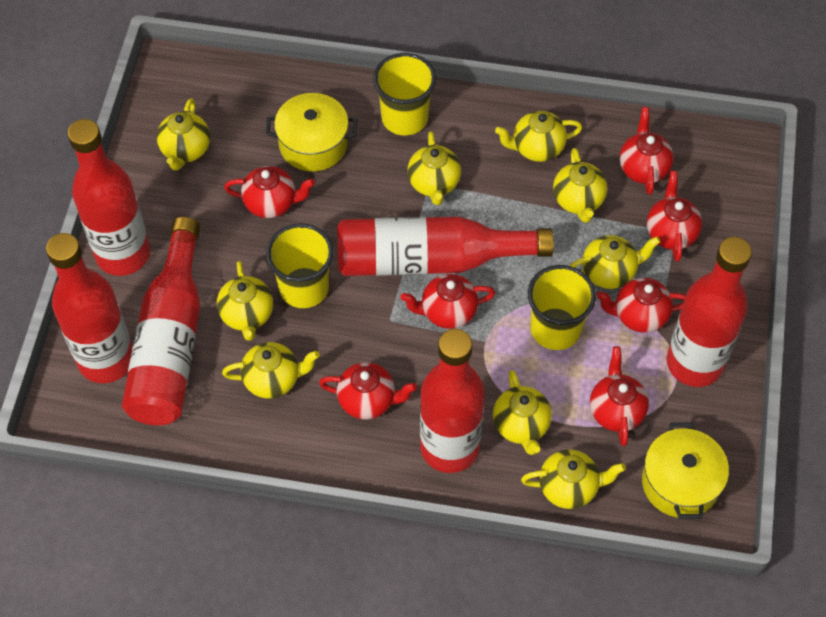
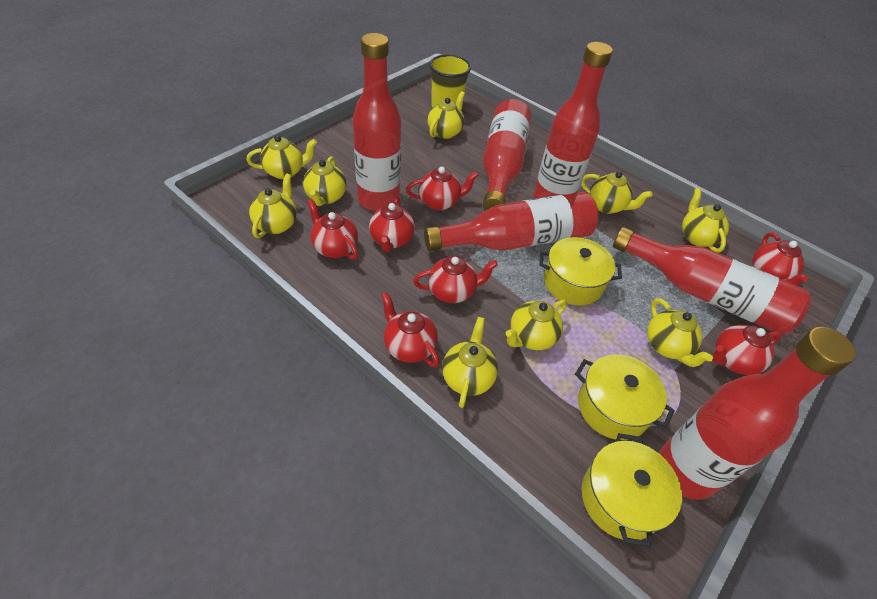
yellow cup: [266,223,333,308] [373,53,436,136] [528,265,596,350] = 3 -> [429,54,471,107] = 1
yellow pot: [266,93,358,172] [642,422,729,519] = 2 -> [539,237,622,306] [575,354,675,440] [582,433,682,547] = 3

